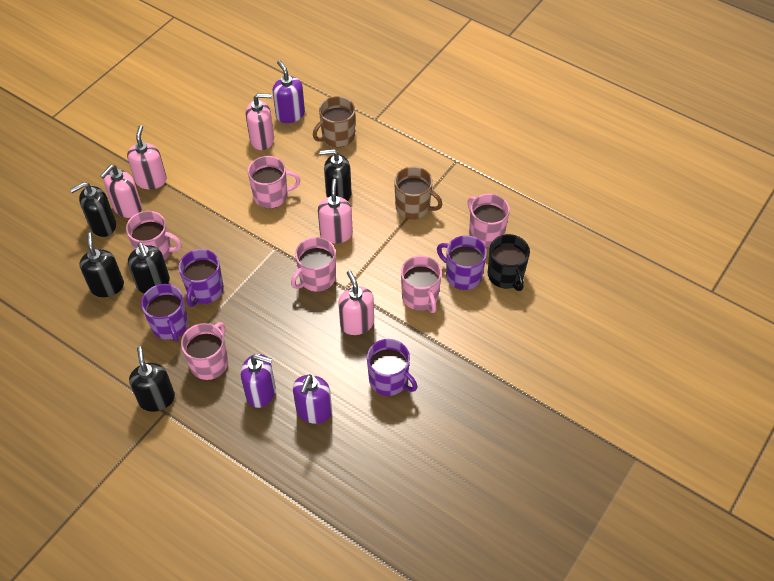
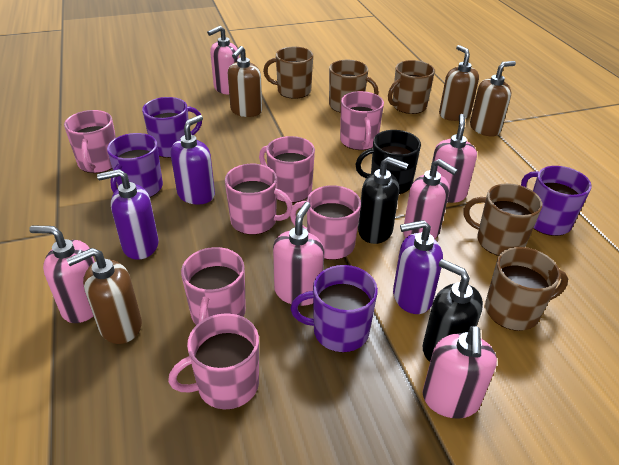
black soap dispenser: [70,182,116,237] [79,232,124,297] [128,242,170,294] [129,347,175,412] [319,149,352,201] = 5 -> [358,157,408,244] [423,259,483,362] = 2
brown mug: [313,96,355,147] [394,166,443,219] = 2 -> [263,47,313,99] [329,60,379,113] [388,60,435,114] [464,183,542,256] [485,247,568,331] = 5
brown soap dispenser: none = 0 -> [66,248,142,344] [228,46,262,117] [439,45,479,121] [470,61,516,137] = 4
pink mug: [126,211,182,261] [181,322,228,380] [248,156,300,208] [291,237,336,292] [401,256,442,313] [468,194,510,247] = 6 -> [64,110,116,173] [168,313,259,410] [181,247,246,325] [225,164,293,235] [259,136,315,203] [290,185,361,260] [340,91,384,150] = 7
pink soap dispenser: [100,165,142,218] [127,125,167,190] [246,93,274,150] [318,179,353,244] [339,270,374,335] = 5 -> [29,226,95,323] [207,26,239,95] [273,202,324,306] [403,159,458,239] [423,326,497,419] [432,114,477,203] = 6

